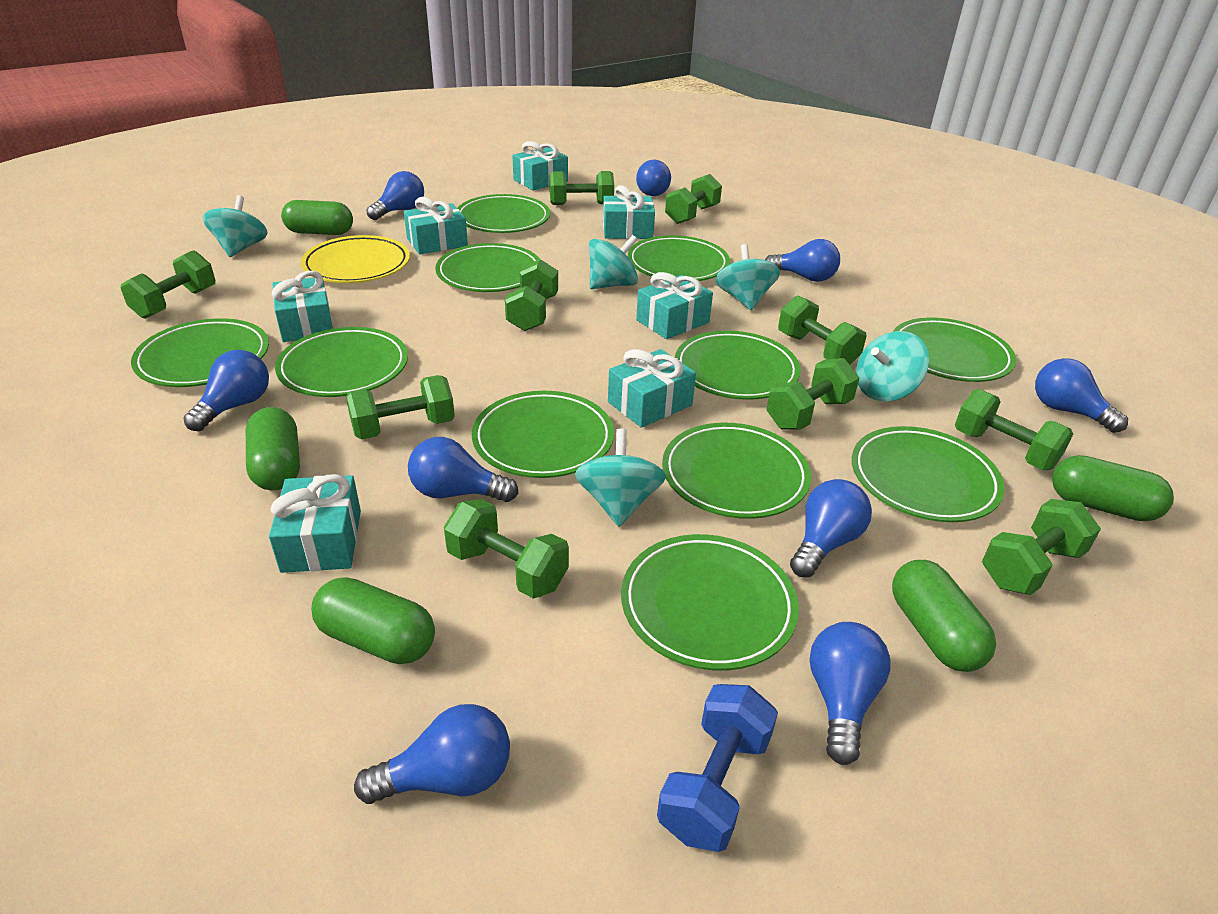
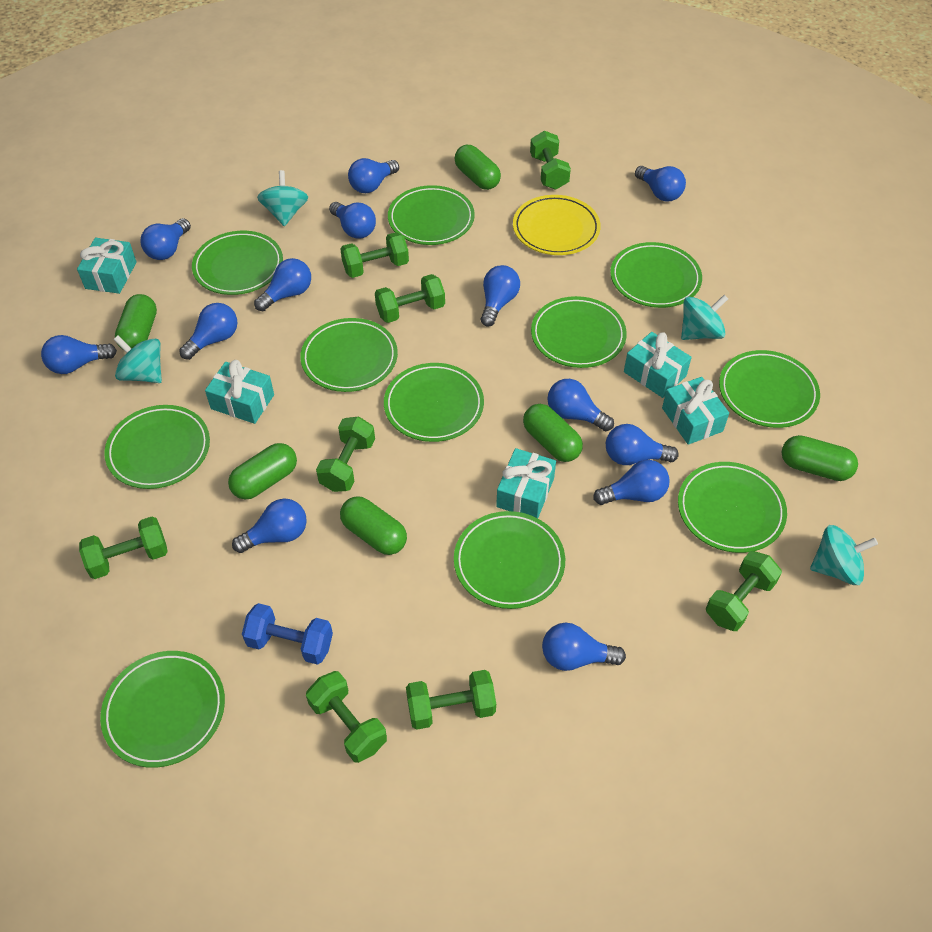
blue light bulb: [184,350,269,431] [354,704,510,804] [367,171,424,220] [408,437,518,502] [636,159,671,196] [765,239,840,282] [790,479,872,578] [810,622,891,765] [1035,358,1128,433] = 9 -> [41,335,117,374] [141,218,191,260] [179,303,237,360] [232,499,307,553] [254,258,311,311] [329,202,376,238] [348,158,399,193] [481,265,520,327] [542,623,626,671] [547,379,614,431] [593,460,670,505] [606,424,679,465] [635,166,686,201] = 13
green capsule: [246,407,300,490] [281,200,353,235] [311,577,435,664] [892,560,996,672] [1052,455,1174,522] = 5 -> [115,294,157,349] [228,443,297,500] [340,496,407,555] [454,145,501,190] [523,404,583,462] [782,435,858,481] = 6
green dumbbell: [120,250,216,319] [346,375,455,440] [444,499,569,599] [505,259,558,331] [549,171,614,205] [665,174,722,224] [767,358,859,430] [778,296,867,365] [955,389,1073,470] [982,499,1101,595] = 10 -> [79,517,168,579] [306,671,387,763] [316,416,375,492] [340,232,409,278] [375,274,445,323] [406,670,496,730] [530,131,571,190] [706,551,782,631] = 8
turquoise gift: [269,474,361,573] [272,271,333,342] [404,197,468,255] [512,141,568,190] [603,185,655,239] [608,349,696,428] [636,272,713,339] = 7 -> [77,238,137,294] [205,360,274,424] [496,448,556,518] [624,332,692,398] [662,377,729,445] = 5
turquoise spinning top: [202,196,268,257] [575,429,666,527] [589,235,638,289] [716,244,780,310] [856,331,929,401] = 5 -> [113,335,162,383] [257,170,308,226] [681,295,728,340] [810,525,878,585] = 4

